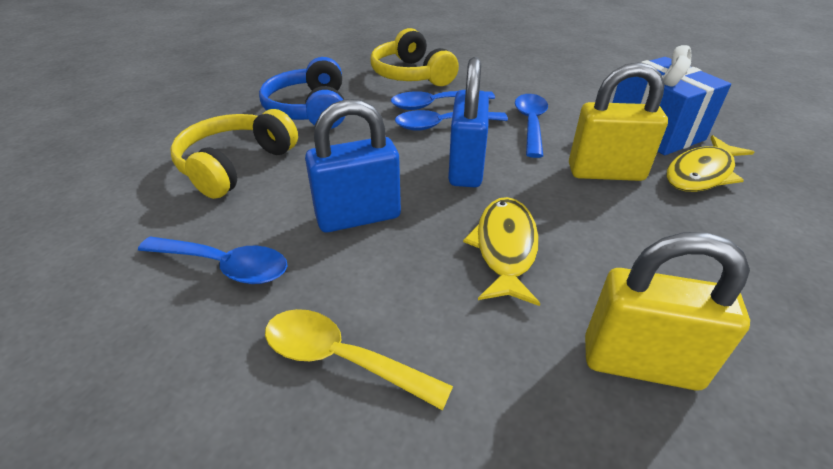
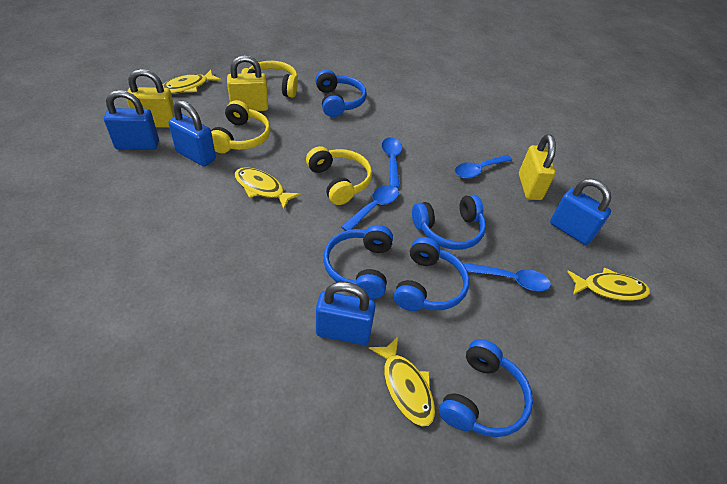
blue gift: [612,45,731,155] = 1 -> none = 0
blue headphones: [259,57,345,129] = 1 -> [315,69,367,117] [323,225,393,299] [394,237,470,311] [412,194,486,250] [439,339,533,437] = 5
blue padlock: [305,99,401,232] [448,57,489,187] = 2 -> [104,90,159,150] [168,100,216,167] [316,282,376,345] [550,179,611,245] = 4
yellow fish: [463,197,540,306] [667,135,754,192] = 2 -> [162,70,221,94] [235,167,301,209] [369,337,435,427] [567,267,650,301] = 4
yellow headphones: [170,109,298,199] [371,28,459,86] = 2 -> [211,100,271,153] [241,61,298,98] [306,146,372,205] = 3
yellow padlock: [569,62,668,181] [585,232,750,391] = 2 -> [127,69,175,128] [227,55,269,111] [519,134,556,200] = 3
yellow spoon: [265,309,453,411] = 1 -> none = 0

